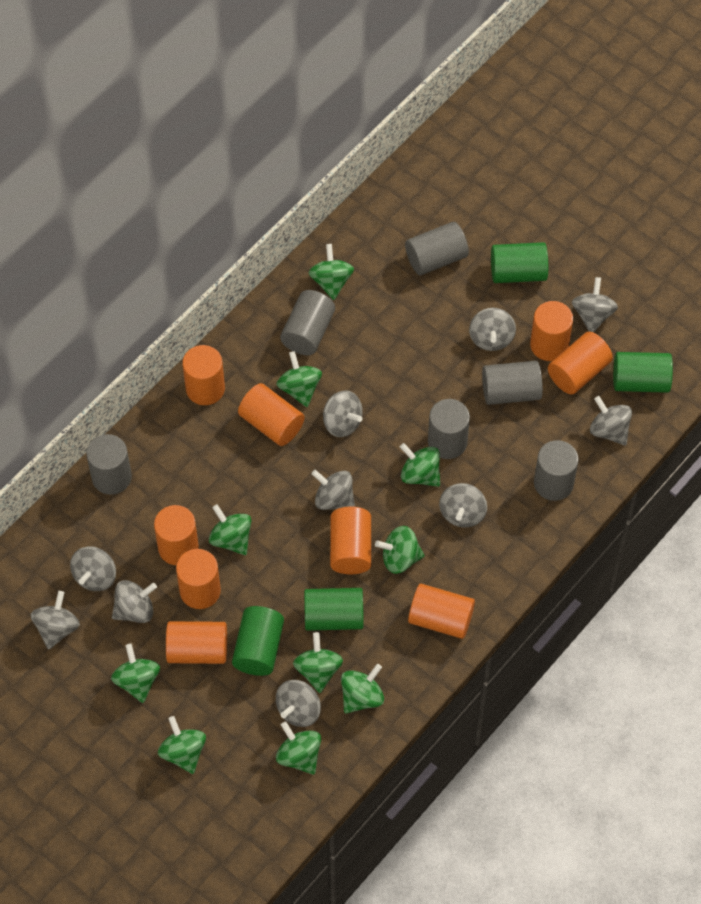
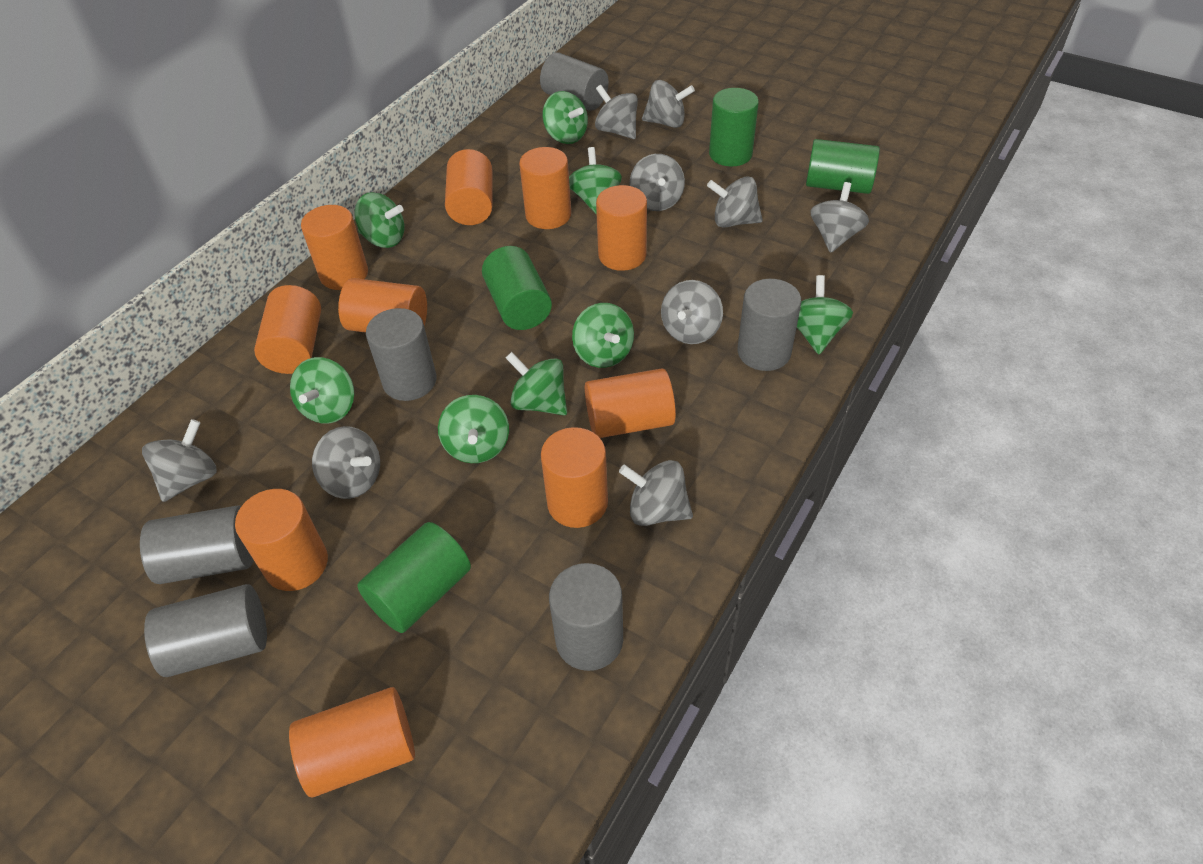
green spinning top: [111,644,160,703] [158,716,206,774] [209,504,251,555] [276,351,322,407] [276,721,321,775] [293,632,343,693] [309,244,354,300] [341,664,384,714] [375,526,425,574] [400,443,440,487] = 10 -> [290,357,354,424] [355,192,404,248] [438,395,509,463] [506,352,567,415] [542,91,588,144] [569,147,622,214] [572,303,634,368] [797,275,853,354] = 8
grey spinning top: [31,591,80,650] [70,546,116,591] [112,580,157,623] [276,680,321,727] [311,469,355,510] [323,390,363,437] [439,483,487,528] [469,308,516,351] [572,277,618,332] [590,396,632,445] = 10 -> [142,419,217,502] [312,426,380,499] [595,85,638,139] [619,460,693,526] [630,154,685,211] [642,80,695,128] [661,280,723,344] [707,177,763,228] [810,182,869,253] = 9
orange cylinder: [154,505,199,565] [166,621,227,664] [176,549,221,609] [182,345,225,405] [238,383,305,446] [330,507,371,574] [408,584,475,639] [530,301,573,361] [548,332,613,394] = 9 -> [235,489,328,591] [254,285,321,374] [289,687,415,797] [301,205,368,290] [338,278,427,333] [445,149,492,225] [519,147,571,229] [541,427,608,528] [585,368,676,438] [596,185,647,271] = 10

